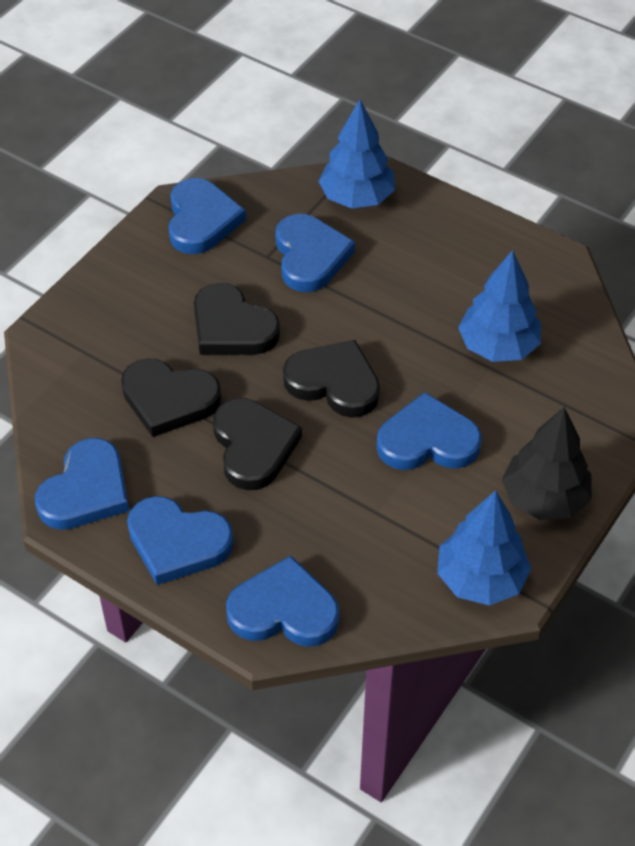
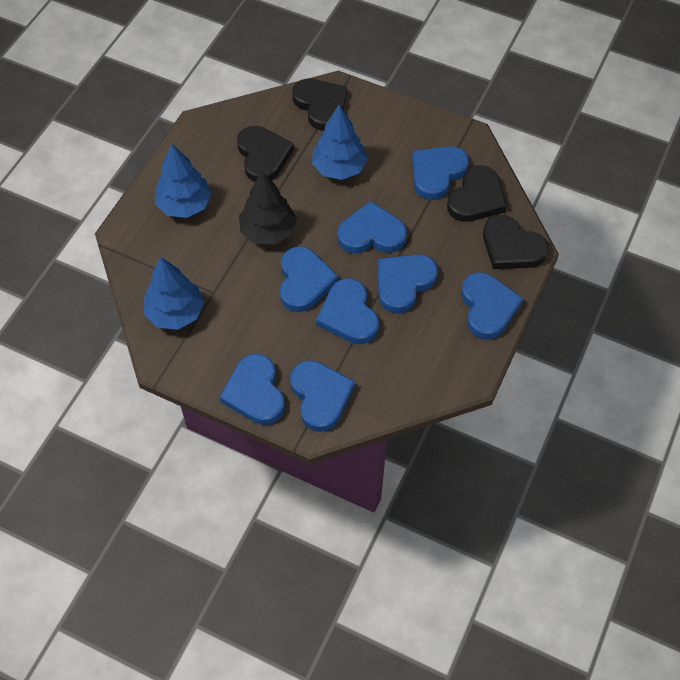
blue heart: [35,438,129,530] [127,496,234,585] [169,178,246,254] [226,556,339,647] [275,214,355,292] [376,392,482,470] = 6 -> [219,354,285,425] [279,246,338,312] [290,360,355,432] [316,278,379,344] [337,201,407,254] [378,254,438,314] [412,146,469,200] [461,272,523,339] = 8

